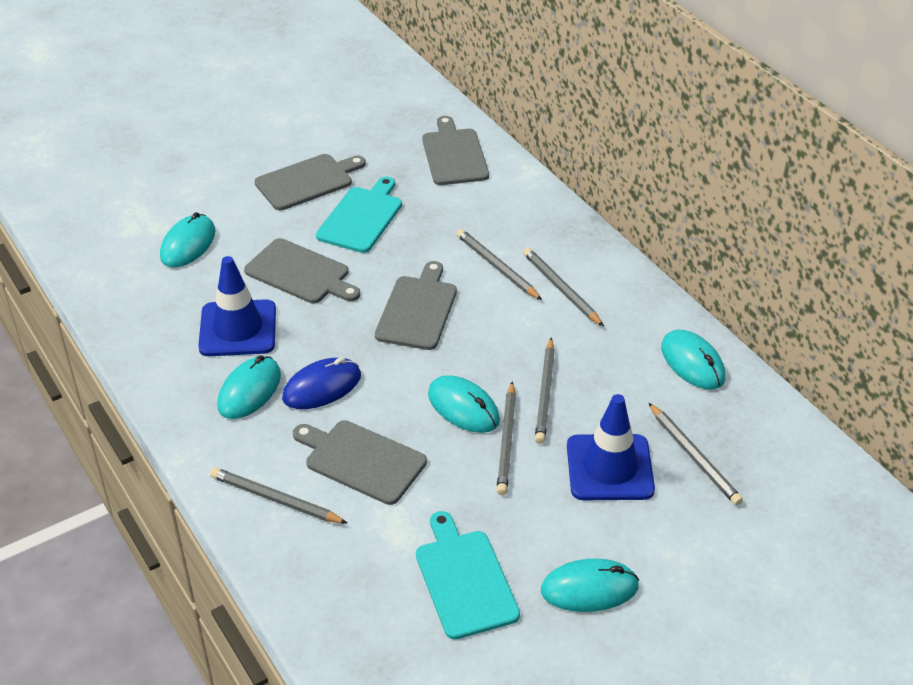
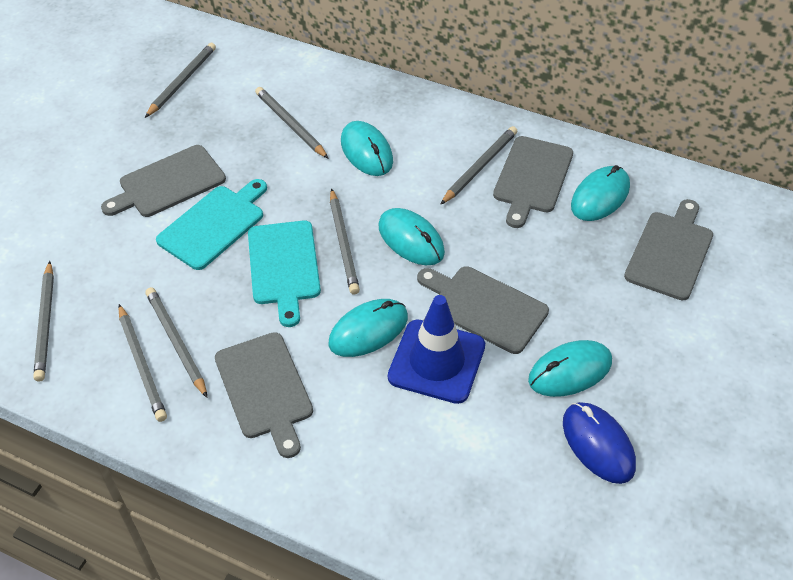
blue traffic cone: [198,256,276,356] [567,394,655,500] = 2 -> [388,295,485,404] = 1
grey pencil: [210,467,348,524] [456,229,542,300] [496,381,516,495] [523,248,604,327] [535,337,555,444] [649,403,743,506] = 6 -> [33,261,54,381] [118,304,167,422] [145,43,216,118] [145,287,207,398] [255,87,329,159] [330,188,360,294] [440,126,517,205] = 7

